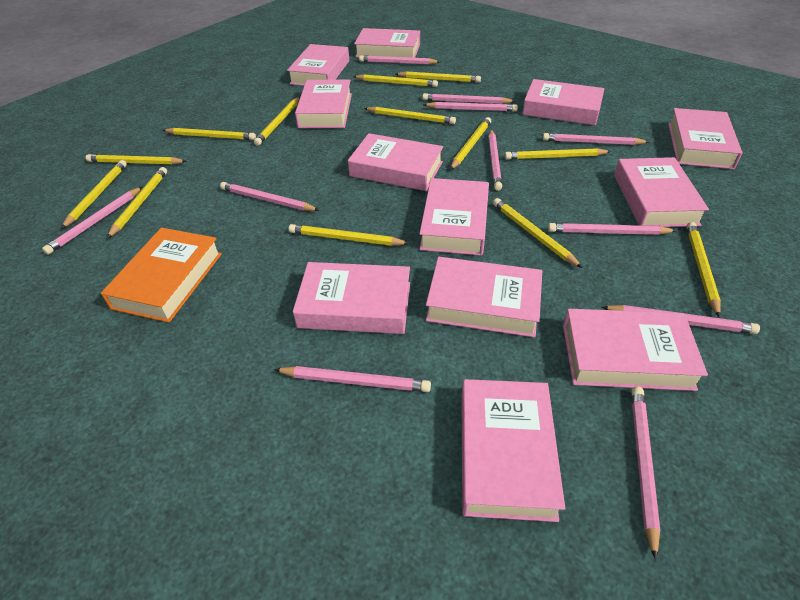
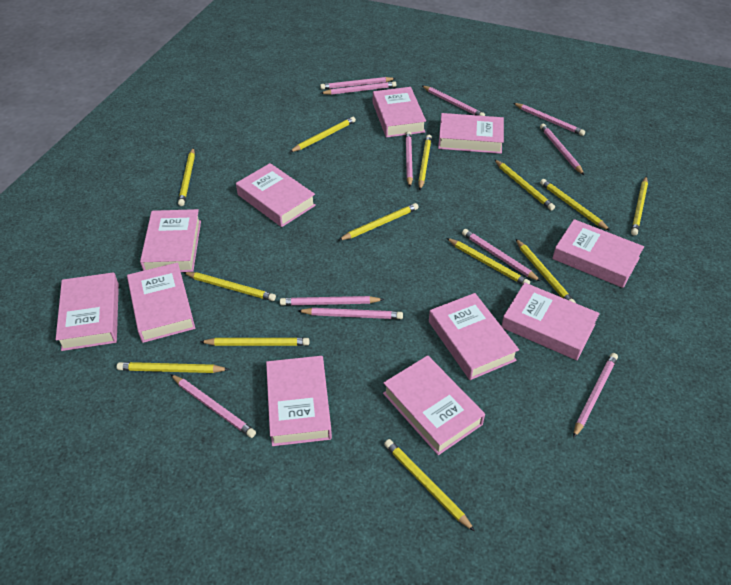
orange book: [101,227,222,323] = 1 -> none = 0
pink book: [287,44,349,86] [293,262,410,334] [295,79,352,128] [348,133,443,191] [354,28,420,58] [419,178,489,256] [426,257,542,337] [461,379,565,522] [522,79,604,125] [563,309,708,391] [614,157,709,227] [668,108,743,169] = 12 -> [56,272,119,351] [127,262,195,343] [140,209,201,272] [236,163,316,227] [266,356,332,446] [373,87,426,138] [383,355,485,455] [429,293,519,380] [438,113,504,154] [501,282,600,360] [552,219,644,288] = 11

